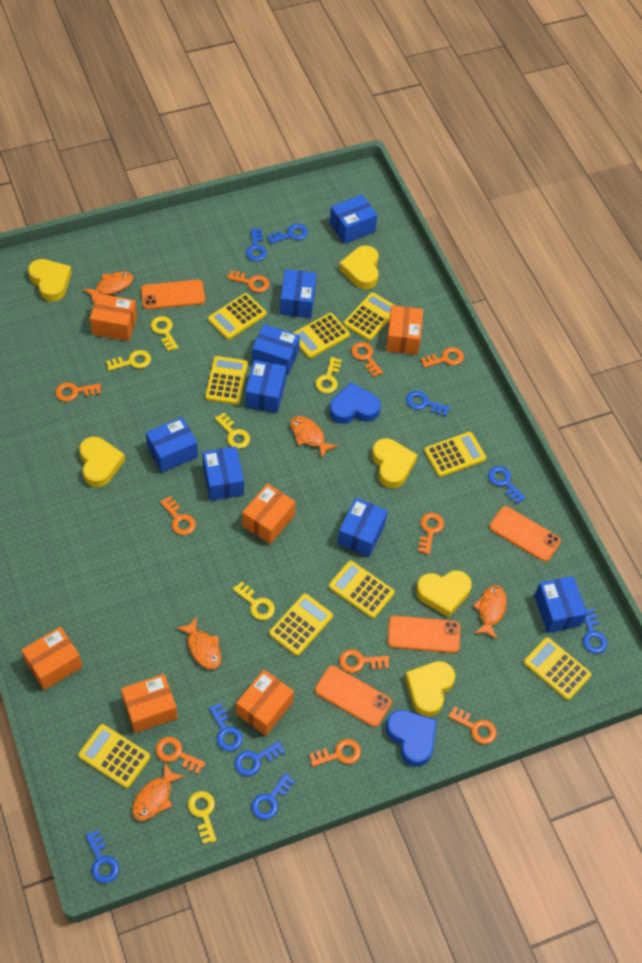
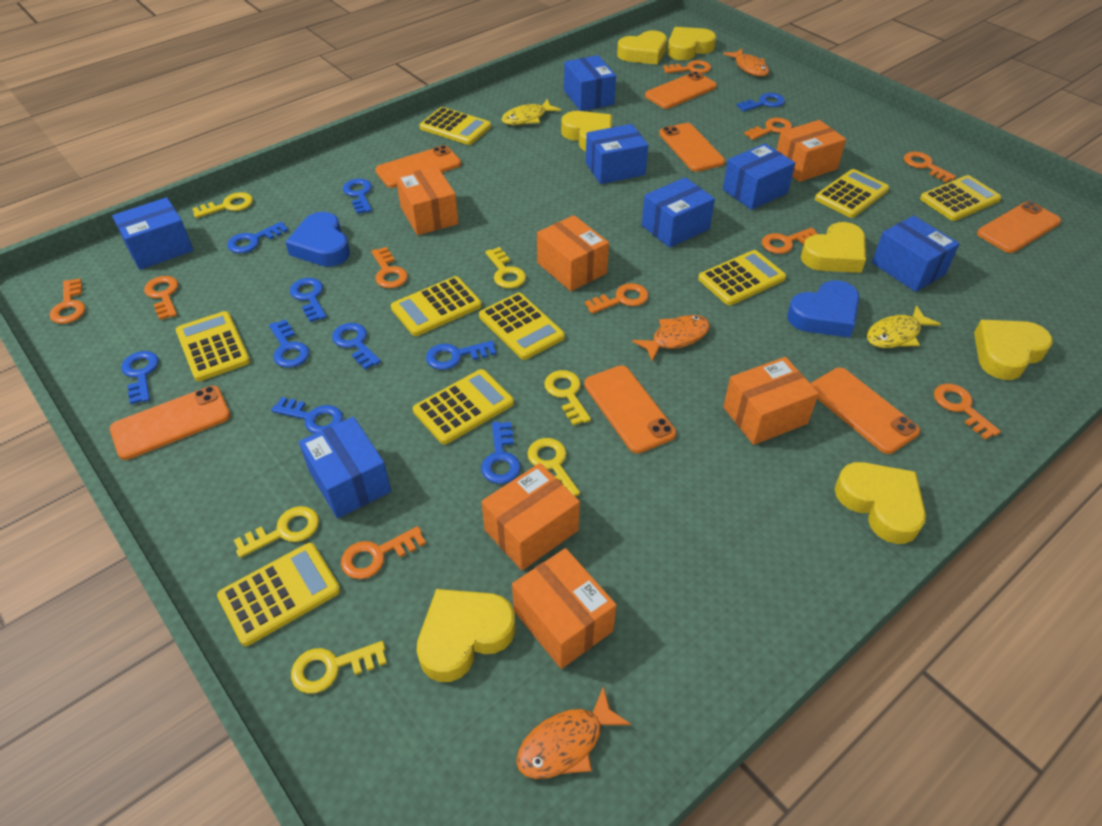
blue box: [146,417,198,472] [202,446,244,501] [245,360,286,413] [252,324,300,375] [280,269,316,318] [330,195,377,244] [337,498,388,557] [534,576,587,633] = 8 -> [112,197,194,270] [299,417,391,518] [564,55,616,111] [586,124,648,184] [642,177,715,248] [723,144,795,210] [872,216,960,292] = 7
blue key: [85,830,119,883] [209,703,243,751] [234,741,285,776] [246,228,267,261] [252,773,295,820] [267,224,308,244] [406,391,450,416] [488,466,526,504] [583,608,607,654] = 9 -> [121,351,159,404] [227,222,289,253] [269,319,309,368] [271,397,343,434] [290,278,327,322] [332,323,381,370] [343,179,372,214] [426,341,496,370] [481,422,521,484] [737,93,785,112] = 10
orange fish: [83,271,133,304] [132,763,185,821] [176,617,221,670] [290,416,338,458] [473,585,507,639] = 5 -> [516,686,631,779] [632,315,710,361] [723,49,769,76] = 3
orange phone: [141,280,205,309] [315,666,392,727] [388,616,460,653] [489,506,561,562] = 4 -> [110,386,231,460] [375,145,461,188] [584,365,676,453] [645,72,717,109] [659,123,725,172] [810,368,920,454] [977,201,1061,253] = 7
yellow fish: none = 0 -> [501,99,561,125] [867,305,941,348] = 2
yellow heart: [28,259,72,302] [79,437,125,487] [339,245,379,289] [372,438,417,488] [405,661,455,717] [416,570,472,617] = 6 -> [417,589,516,682] [561,111,612,151] [617,30,667,65] [667,27,716,60] [801,222,866,273] [835,462,926,544] [974,320,1053,380] = 7

